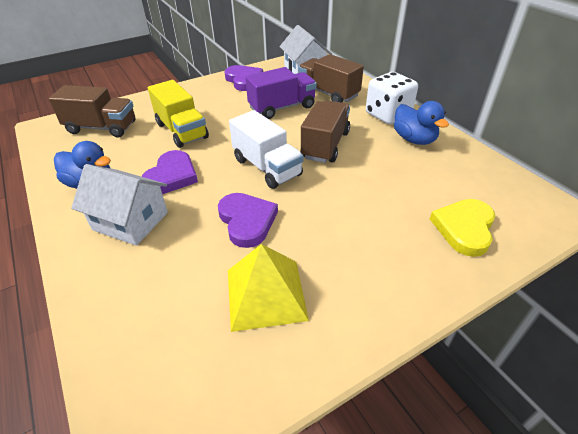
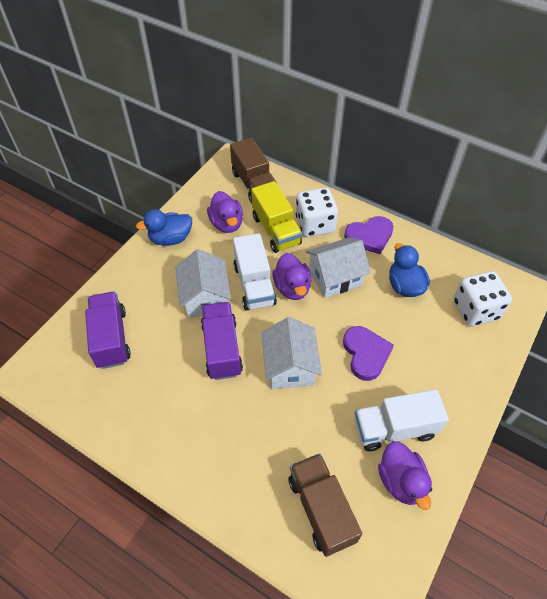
brown truck: [49,85,135,138] [298,54,364,103] [301,100,350,163] = 3 -> [230,137,278,203] [288,453,362,557] = 2
purple duck: none = 0 -> [207,191,243,233] [272,253,311,300] [378,441,432,510] = 3
purple heart: [141,150,198,194] [218,193,278,248] [224,65,263,91] = 3 -> [343,326,394,381] [344,216,394,254] = 2
purple truck: [245,67,317,119] = 1 -> [85,291,131,369] [201,302,243,380] = 2
white dice: [366,72,418,124] = 1 -> [296,188,338,237] [453,271,512,326] = 2
white house: [71,164,168,246] [279,25,332,74] = 2 -> [175,249,231,318] [261,317,322,389] [306,238,371,298] = 3
white truck: [229,110,304,189] = 1 -> [233,233,277,310] [355,389,449,451] = 2
yellow heart: [430,199,495,257] = 1 -> none = 0
yellow pyramid: [228,244,309,332] = 1 -> none = 0

